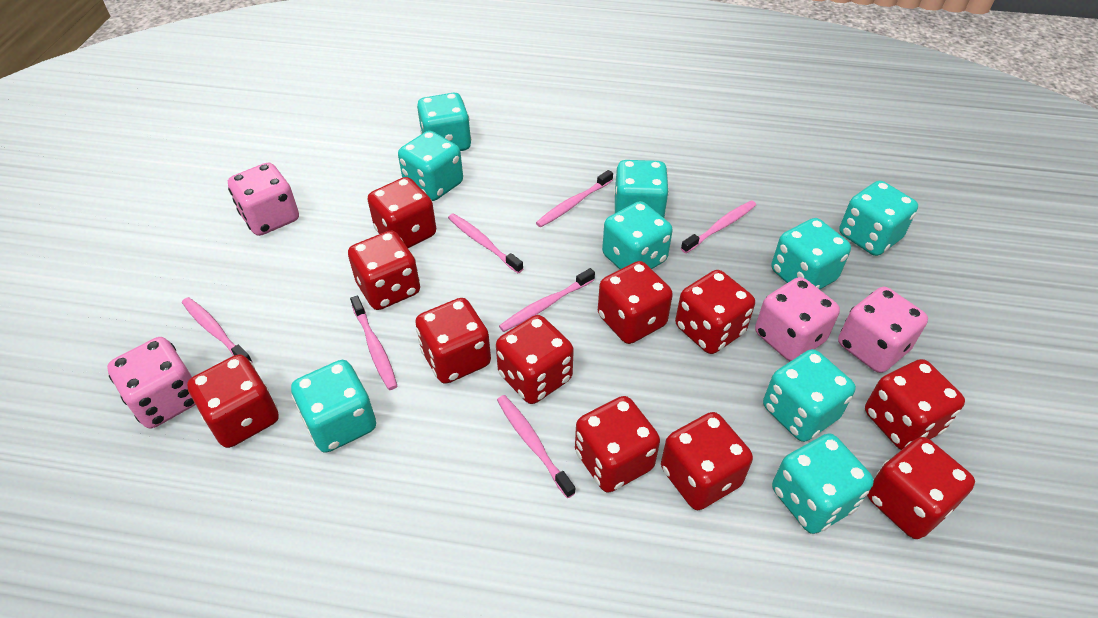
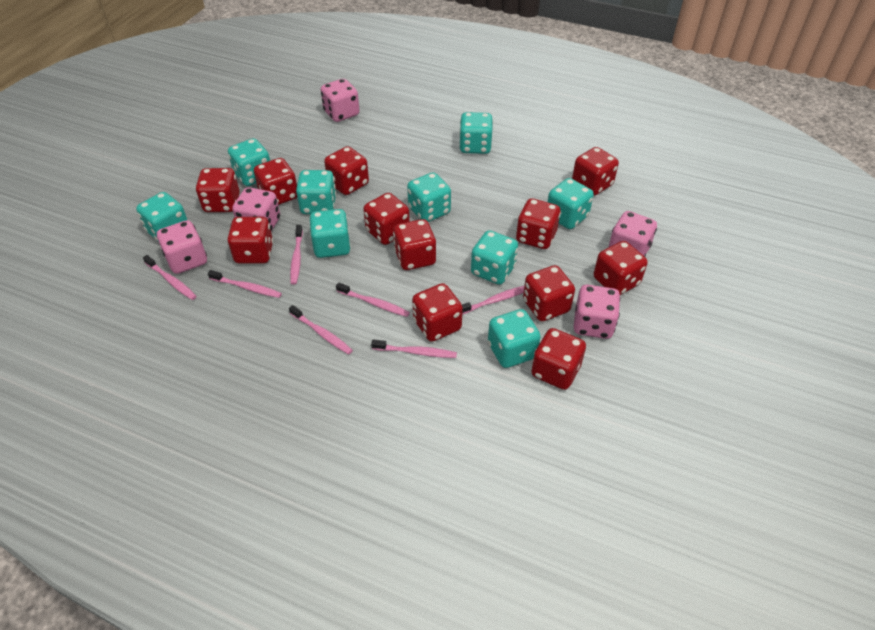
pink dice: [107,337,196,428] [228,163,299,236] [755,277,840,361] [838,287,928,373] = 4 -> [157,220,207,274] [232,187,280,231] [321,79,360,122] [574,285,620,339] [608,211,657,256] = 5
red dice: [187,354,279,448] [348,231,420,310] [367,177,436,248] [415,298,491,384] [496,315,574,404] [575,396,660,493] [598,261,673,344] [661,412,753,510] [675,270,755,354] [865,359,965,450] [867,437,975,539] = 11 -> [196,168,240,212] [227,217,273,264] [254,158,297,205] [324,146,369,195] [363,193,410,245] [393,219,436,270] [412,283,463,342] [516,198,561,249] [523,265,575,321] [531,328,586,390] [572,147,619,196] [594,241,648,295] = 12

